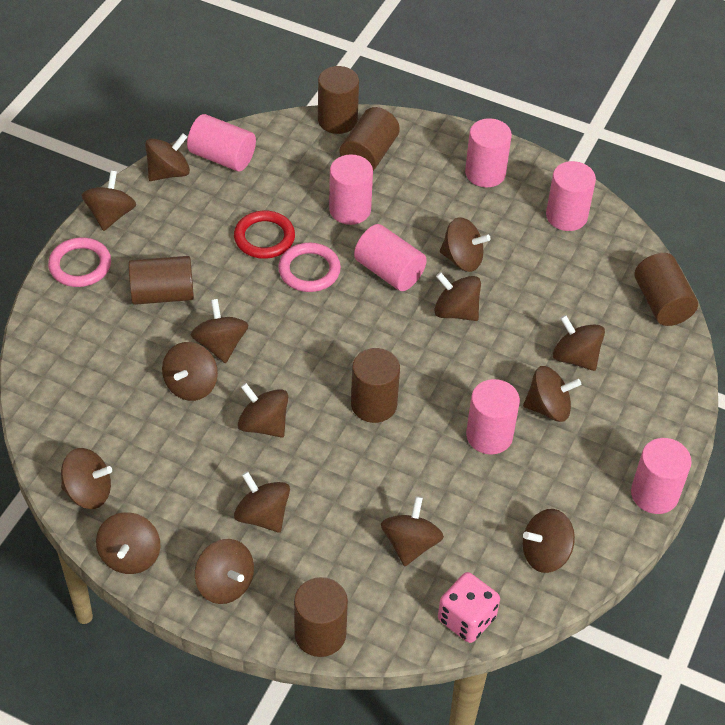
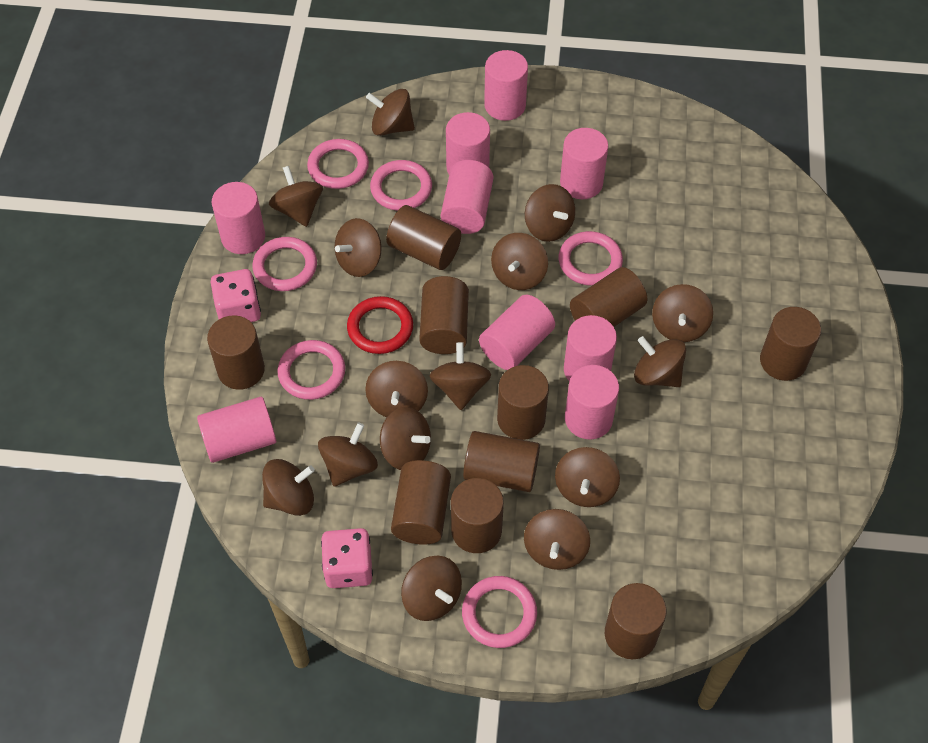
brown cylinder: [128,256,194,305] [294,577,348,657] [318,66,359,134] [340,107,400,171] [351,348,400,423] [634,253,698,326] = 6 -> [207,316,265,390] [386,205,461,270] [391,460,451,545] [419,276,469,354] [451,478,504,553] [463,431,540,492] [497,365,549,440] [570,267,647,327] [605,583,667,659] [760,307,821,381] = 10
pink cylinder: [187,114,256,172] [329,154,373,225] [354,224,427,291] [465,118,512,187] [466,379,520,455] [546,161,596,231] [631,438,692,514] = 7 -> [197,397,276,463] [212,182,265,254] [441,160,493,234] [446,112,490,174] [479,295,555,370] [484,50,528,121] [560,128,608,199] [564,315,617,381] [565,365,619,439] = 9
pink dice: [438,572,500,643] = 1 -> [211,269,261,322] [321,528,373,588] = 2
pink ring: [48,237,111,287] [278,242,341,292] = 2 -> [252,237,317,291] [277,340,345,400] [307,139,369,189] [370,160,432,211] [462,576,537,648] [558,231,623,286] = 6

